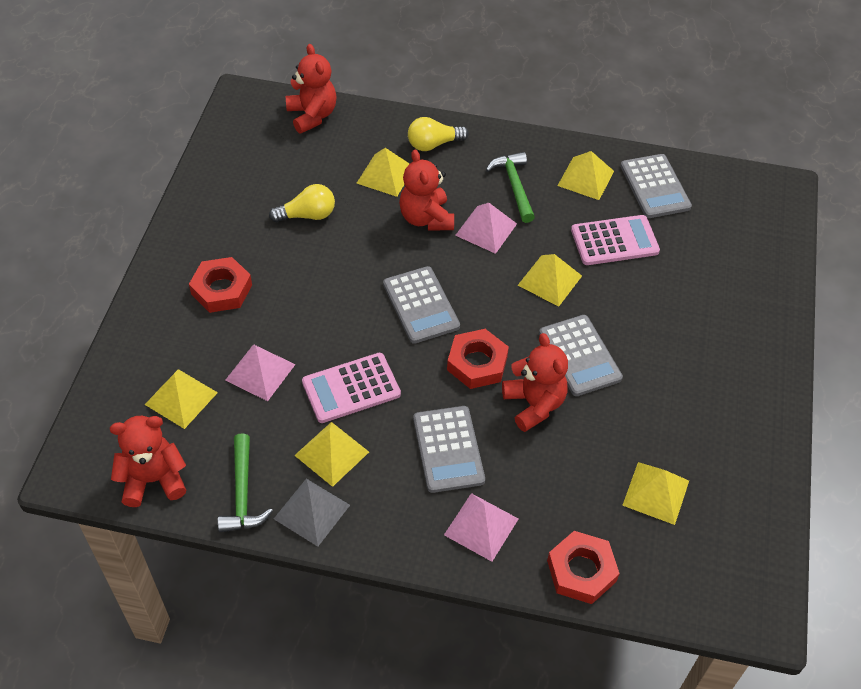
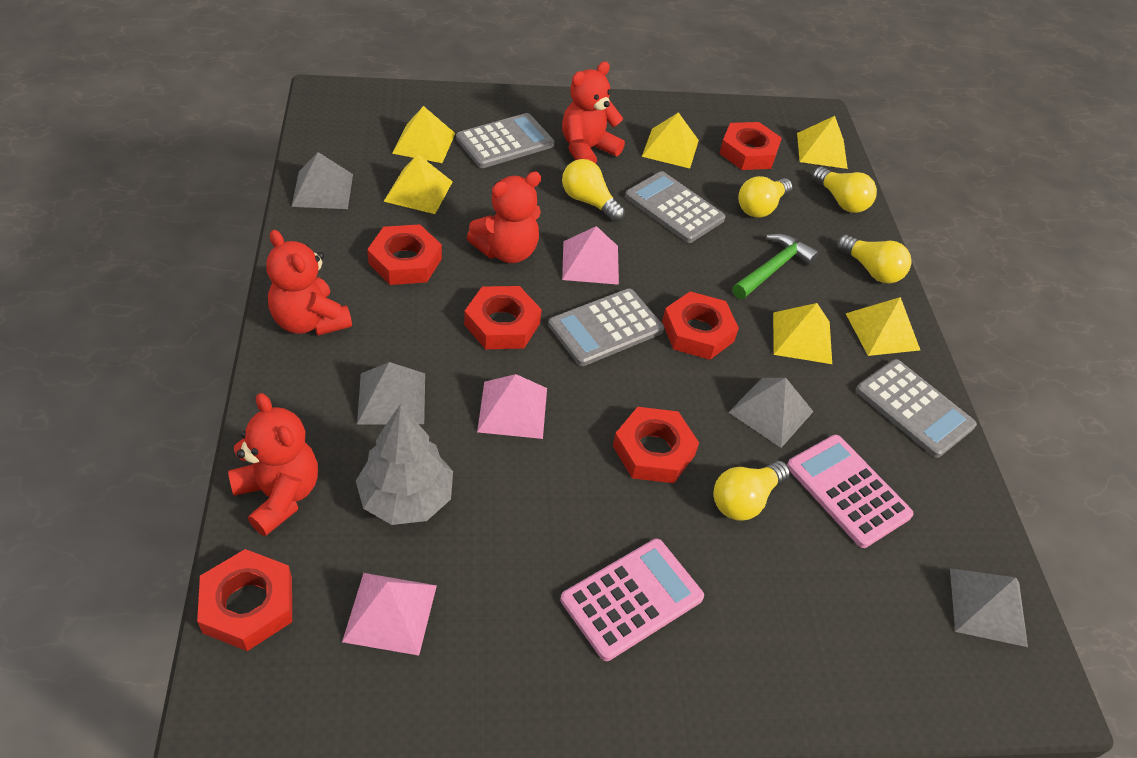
green hammer: [218,433,273,532] [486,152,535,223] = 2 -> [732,234,819,299] = 1
grey pyramid: [274,479,350,547] = 1 -> [292,152,353,209] [357,362,425,425] [729,378,814,448] [950,568,1028,647] = 4
grey tree: none = 0 -> [356,404,453,525] = 1
red nut: [189,257,252,313] [447,329,509,389] [547,531,620,604] = 3 -> [197,549,292,651] [367,224,442,285] [464,286,542,349] [613,407,699,483] [662,291,739,360] [719,122,782,170] = 6
yellow light bulb: [269,184,335,222] [408,117,469,151] = 2 -> [562,159,625,222] [713,461,790,521] [738,176,793,218] [812,167,877,213] [837,235,912,283] = 5

